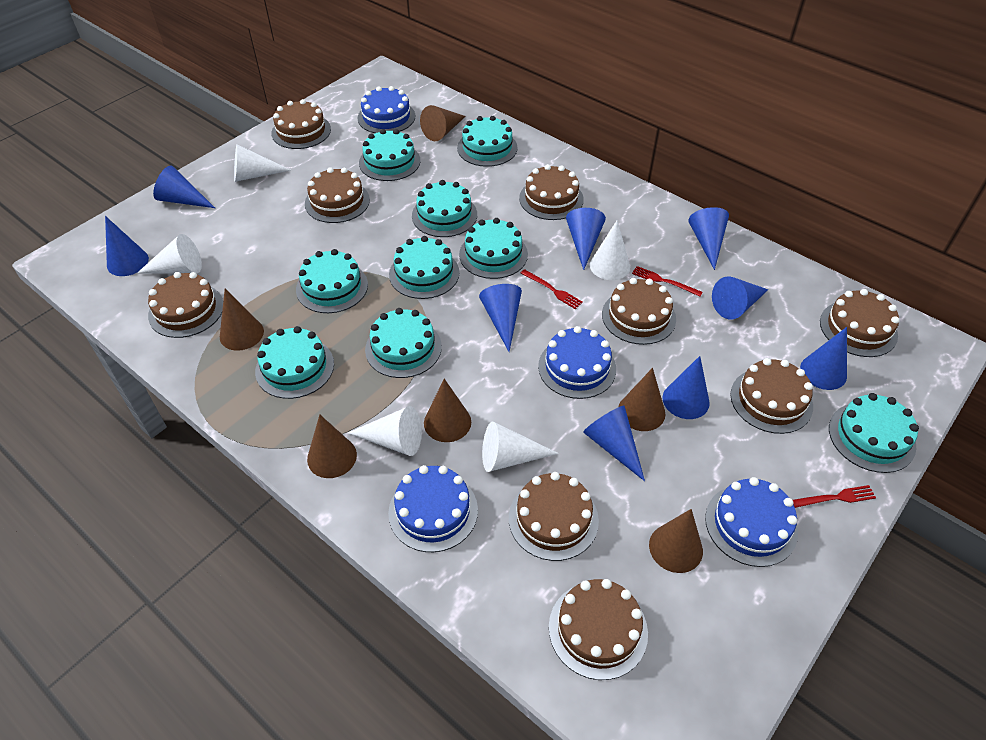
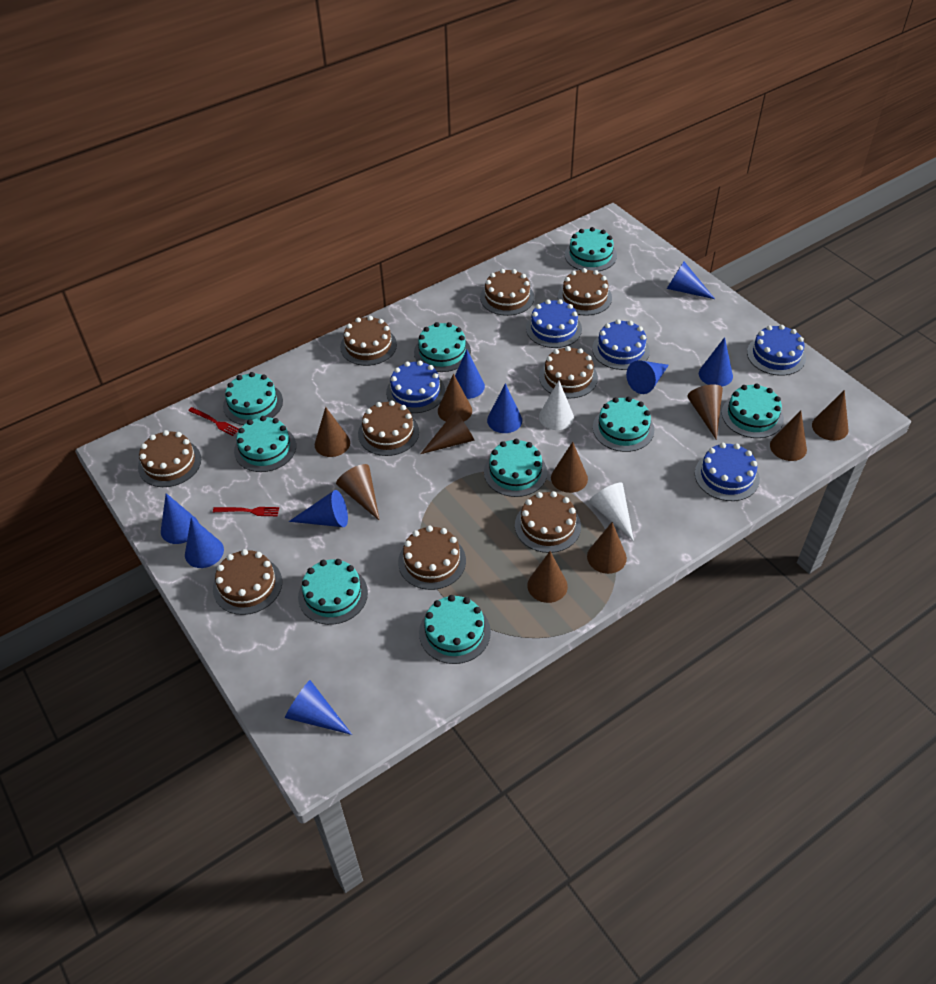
blue cake: [357,86,415,133] [388,465,478,552] [538,326,616,399] [705,477,798,567] = 4 -> [386,361,445,413] [526,299,582,348] [592,319,650,370] [695,443,760,501] [747,325,806,376] = 5
brown cone: [220,289,264,351] [307,414,357,478] [420,105,466,141] [424,379,471,442] [619,368,665,431] [649,509,703,573] = 6 -> [315,407,350,457] [336,464,380,521] [421,410,475,454] [438,373,472,422] [527,551,568,603] [551,442,588,493] [587,522,627,574] [687,384,723,440] [770,410,807,461] [812,390,849,441] = 10
red fork: [521,269,583,309] [632,266,703,297] [793,485,876,508] = 3 -> [188,407,239,436] [213,507,279,516] = 2
white cone: [137,234,202,274] [234,144,291,182] [348,406,422,456] [482,422,559,472] [590,220,630,280] = 5 -> [539,381,574,430] [589,482,634,541] = 2

